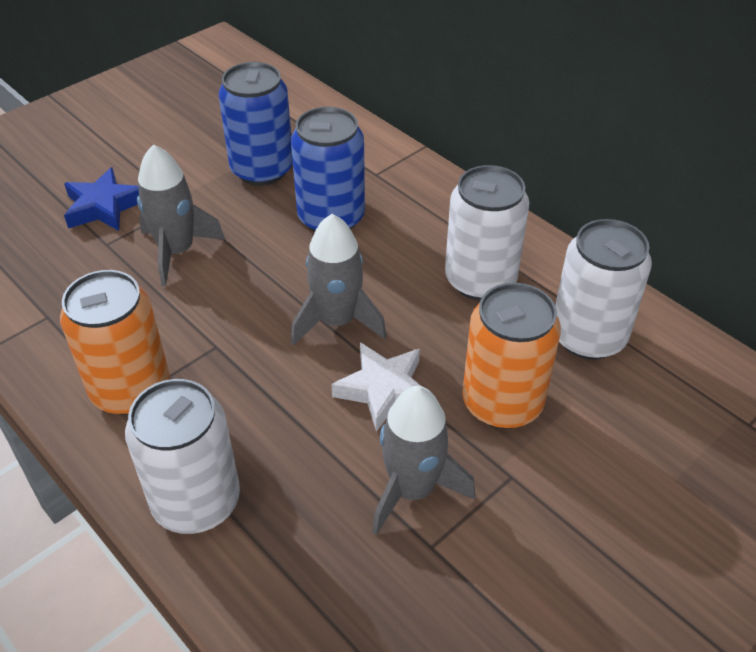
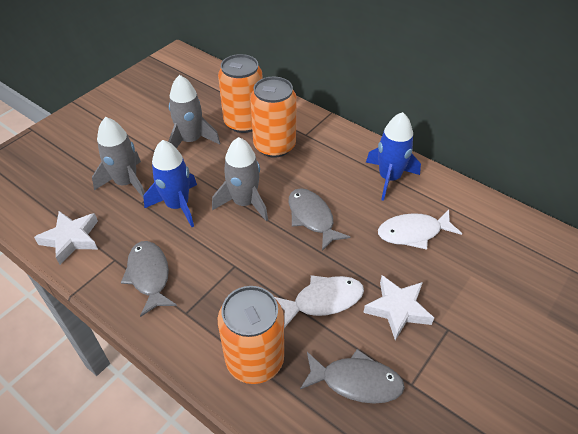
blue can: [218,62,293,185] [291,107,365,232] = 2 -> none = 0
blue rocket: none = 0 -> [143,140,197,227] [366,112,421,201] = 2
blue star: [64,167,139,231] = 1 -> none = 0
grey fish: none = 0 -> [121,241,177,317] [289,188,350,251] [300,349,405,404] = 3
orange can: [60,270,170,415] [462,283,561,429] = 2 -> [218,54,263,133] [218,286,284,384] [250,77,297,158] = 3
white can: [125,379,240,534] [445,165,530,300] [555,219,652,360] = 3 -> none = 0
white fish: none = 0 -> [275,275,364,328] [378,210,462,250] = 2
white star: [331,342,421,432] = 1 -> [34,211,98,265] [363,275,434,340] = 2

